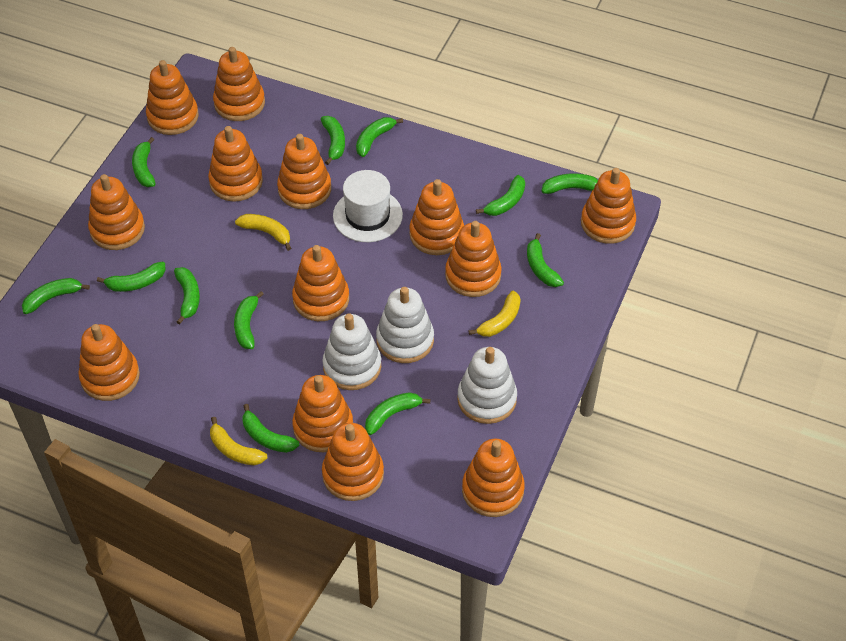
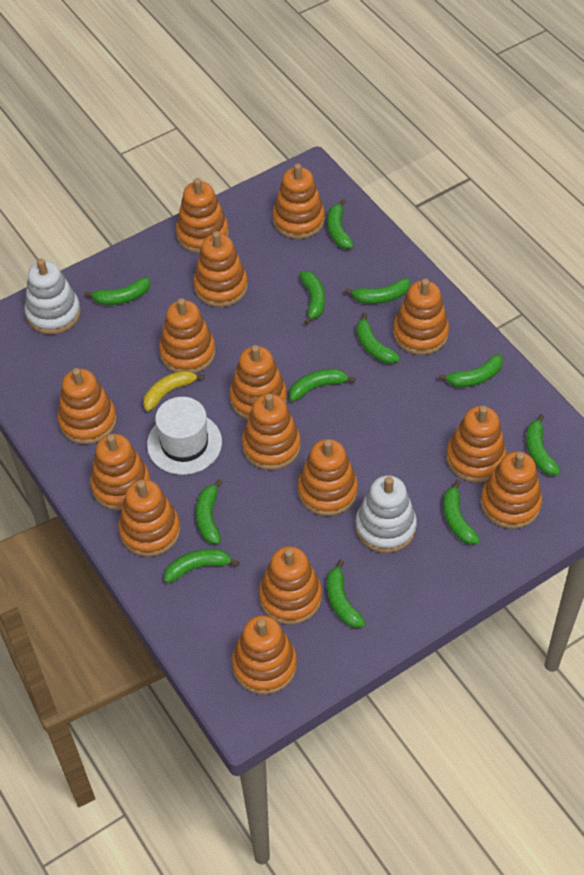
orange stacking toy: [78,324,140,401] [88,174,145,250] [146,60,199,135] [208,126,263,202] [213,47,265,121] [277,134,331,209] [292,245,349,321] [292,375,353,452] [322,423,384,501] [409,179,464,255] [445,221,502,297] [462,439,525,517] [581,168,636,244] = 13 -> [57,368,117,444] [90,434,151,511] [118,479,180,557] [159,298,216,373] [176,178,229,254] [193,231,248,307] [229,345,287,420] [232,615,297,695] [242,393,301,470] [259,546,322,625] [272,163,325,239] [298,439,358,516] [393,278,449,355] [446,406,507,483] [480,451,542,529] = 15
white stacking toy: [322,313,381,390] [376,287,434,363] [457,347,517,424] = 3 -> [24,258,81,334] [355,475,417,553] = 2
yellow banana: [210,417,267,465] [235,214,291,251] [469,291,521,337] = 3 -> [143,370,205,411] = 1

